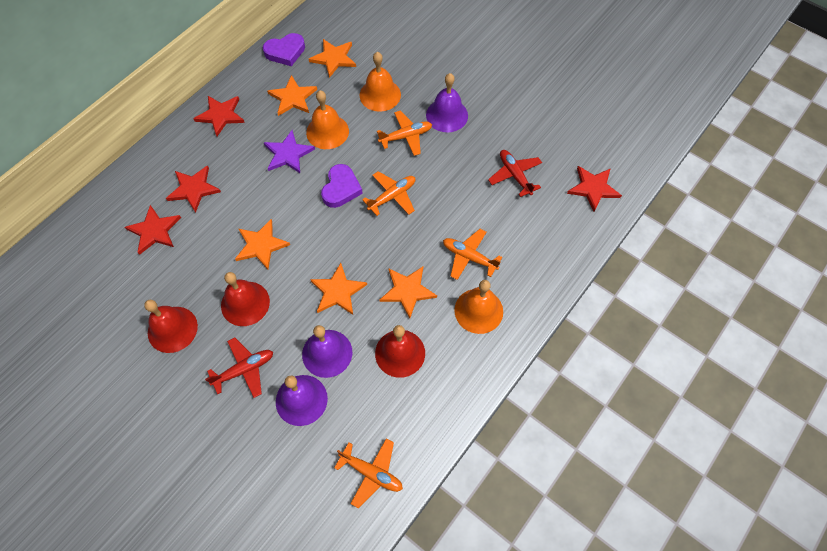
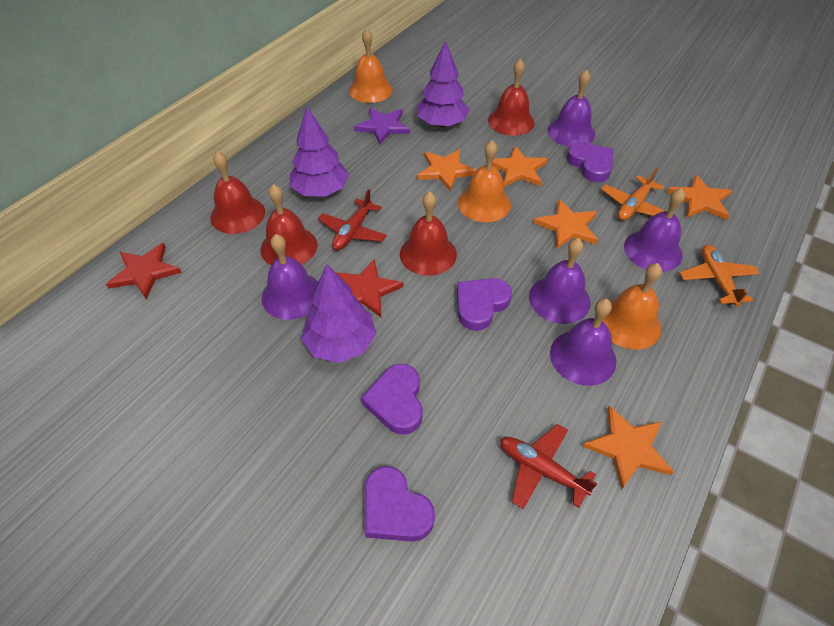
orange plane: [334,438,403,508] [362,171,415,216] [377,110,432,156] [443,229,502,280] = 4 -> [601,168,665,221] [680,245,760,307] = 2
purple bell: [276,375,328,426] [302,325,352,378] [426,73,468,132] = 3 -> [262,234,318,320] [529,238,591,324] [547,69,595,147] [550,298,616,386] [624,188,685,272] = 5
purple heart: [263,33,305,66] [321,164,363,208] = 2 -> [361,364,423,435] [365,466,435,542] [457,278,512,331] [567,142,613,182] = 4
purple tree: none = 0 -> [290,107,349,197] [301,264,376,363] [417,40,470,128] = 3
red bell: [144,300,198,353] [221,272,270,326] [375,325,425,378] = 3 -> [210,151,265,234] [260,184,317,265] [400,191,457,276] [488,59,535,136] = 4
red star: [125,205,181,255] [166,166,221,213] [193,96,245,136] [567,166,622,212] = 4 -> [106,243,182,299] [336,259,404,317] = 2

